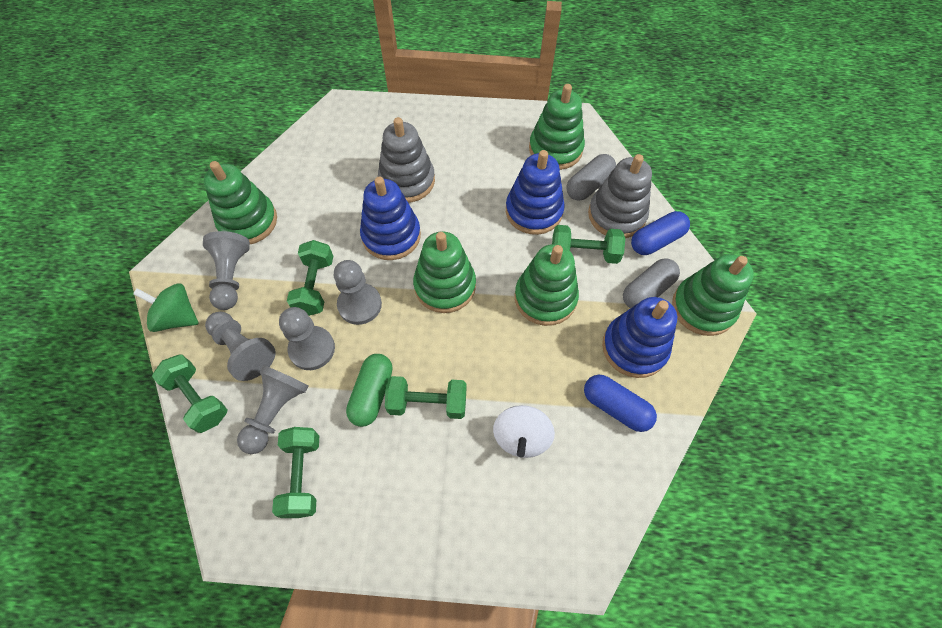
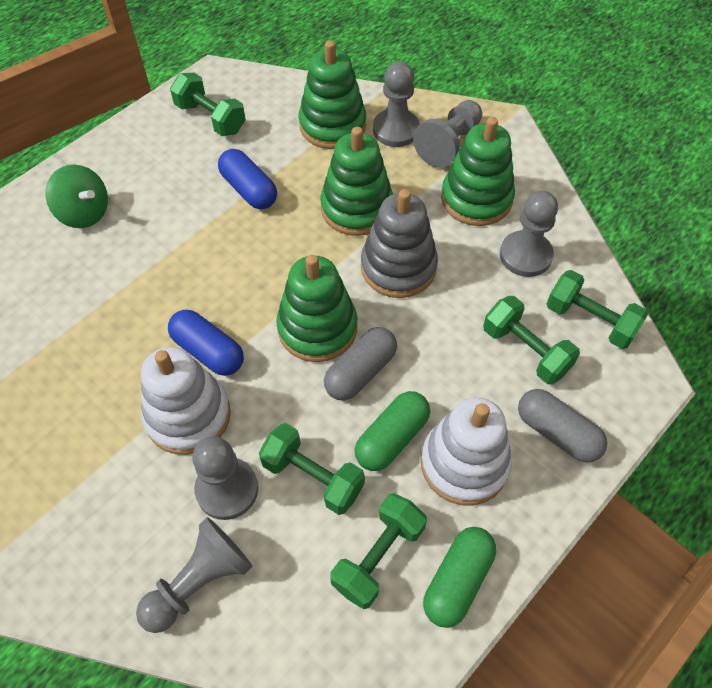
blue stacking toy: [360,177,421,260] [506,150,565,235] [602,297,677,378] = 3 -> none = 0
green capsule: [346,354,393,427] = 1 -> [355,391,430,471] [423,527,496,628] = 2
green stacking toy: [204,161,277,244] [413,231,476,313] [514,244,579,326] [529,84,585,170] [672,254,754,336] = 5 -> [276,255,357,362] [299,40,366,149] [320,127,393,236] [441,117,515,226] = 4
grey stacking toy: [378,117,435,203] [588,154,652,238] = 2 -> [361,189,438,298] = 1
white spinning top: [493,405,555,458] = 1 -> none = 0
white stacking toy: none = 0 -> [141,347,231,455] [421,397,512,505] = 2

